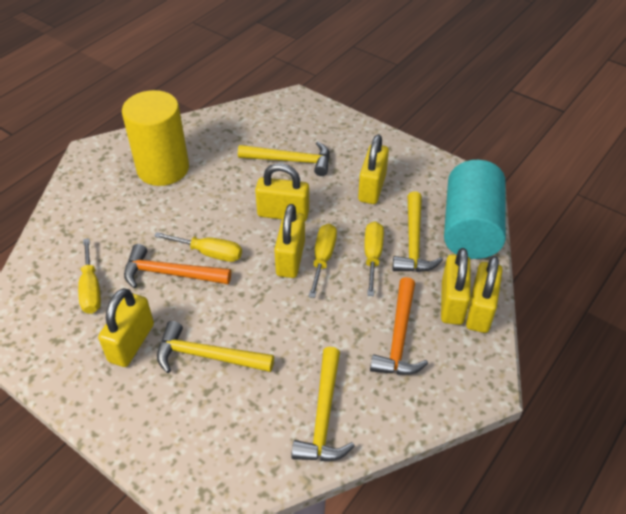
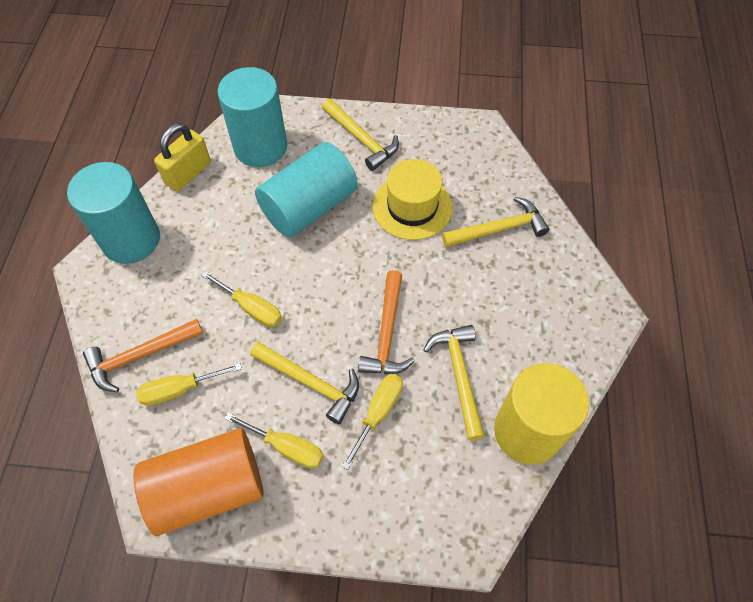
orange cylinder: none = 0 -> [134,428,263,536] = 1
turquoise cylinder: [444,160,506,259] = 1 -> [67,162,160,264] [217,67,287,167] [255,142,358,238] = 3
yellow hat: none = 0 -> [373,159,453,240] = 1
yellow padlock: [98,288,154,367] [255,163,309,221] [274,204,305,278] [358,135,389,204] [441,248,471,325] [466,256,503,333] = 6 -> [154,123,211,191] = 1

